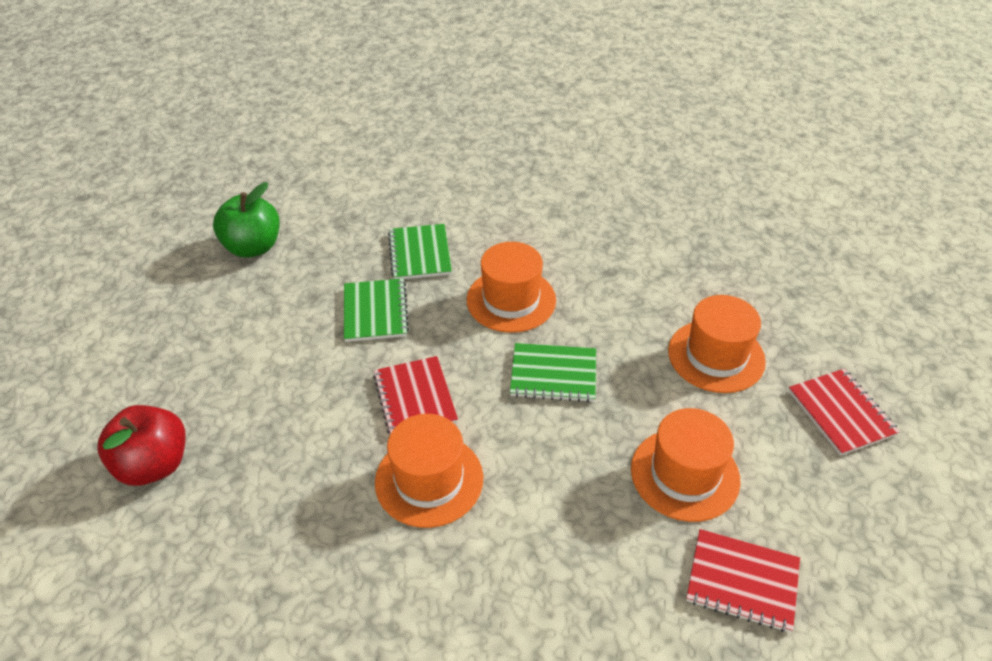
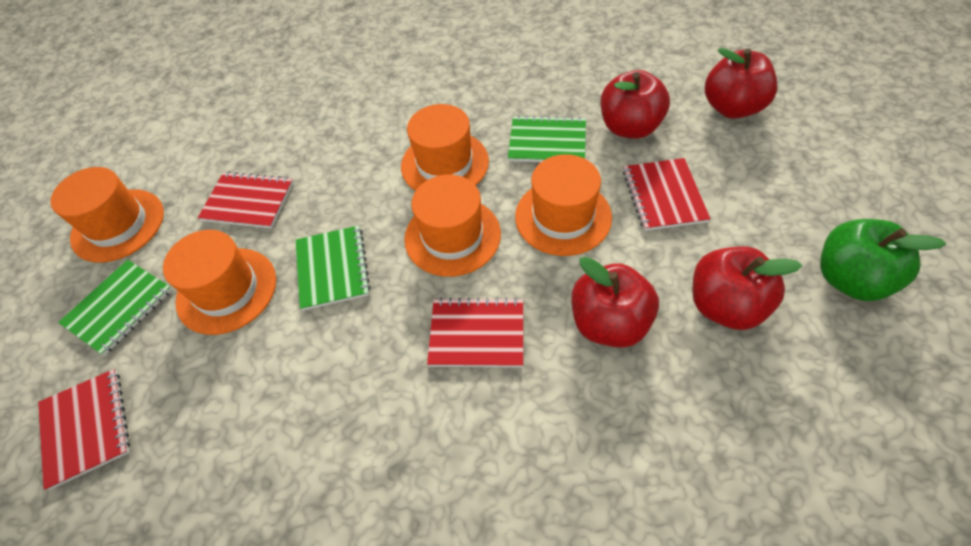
orange hat: [375,414,483,528] [467,242,556,333] [631,408,741,522] [668,295,766,393] = 4 -> [50,167,164,263] [163,230,276,335] [401,104,489,191] [404,175,501,277] [515,154,612,256] = 5
red apple: [97,405,186,486] = 1 -> [572,257,659,348] [601,70,670,139] [693,246,802,330] [705,48,778,119] = 4
red notebook: [373,356,458,434] [686,529,800,633] [788,369,900,456] = 3 -> [38,369,130,490] [198,171,293,229] [427,297,523,367] [623,158,711,231] = 4

